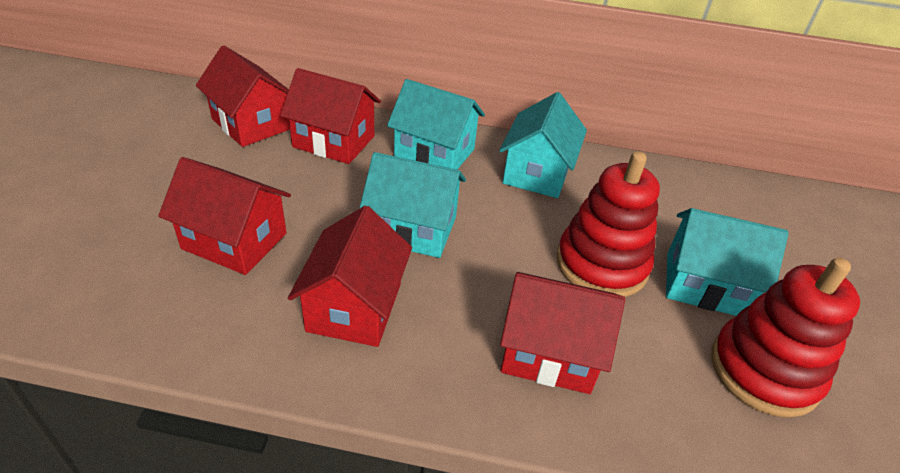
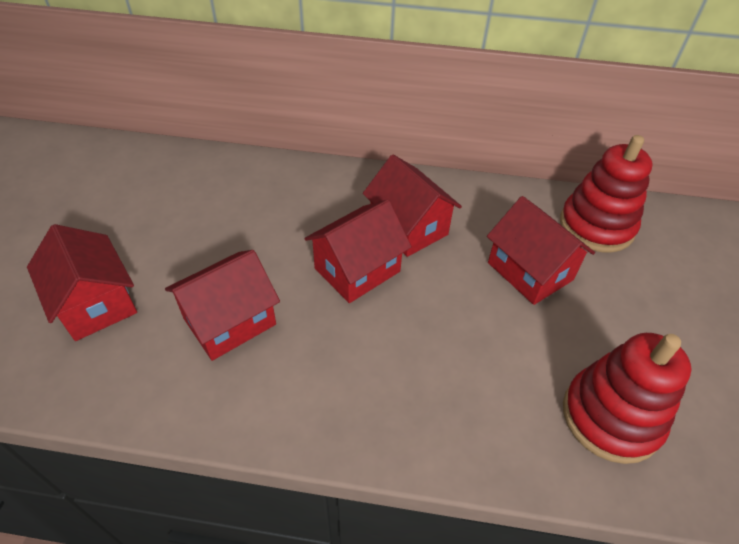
turquoise house: [359,152,466,258] [387,79,485,170] [499,92,587,198] [666,208,789,316] = 4 -> none = 0

